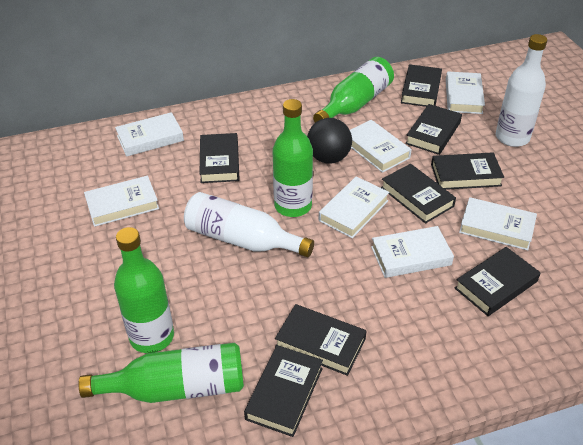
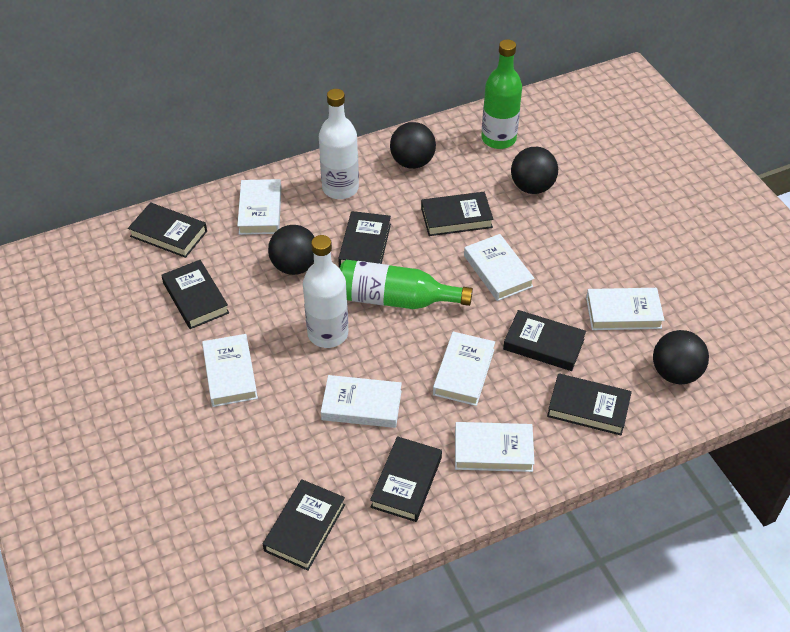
black ball: [307,118,352,163] = 1 -> [268,225,314,275] [390,122,436,169] [511,147,558,194] [653,330,709,384] = 4
green bottle: [79,343,244,403] [114,227,174,353] [273,99,313,217] [313,57,394,123] = 4 -> [340,260,473,309] [481,39,522,149] = 2

